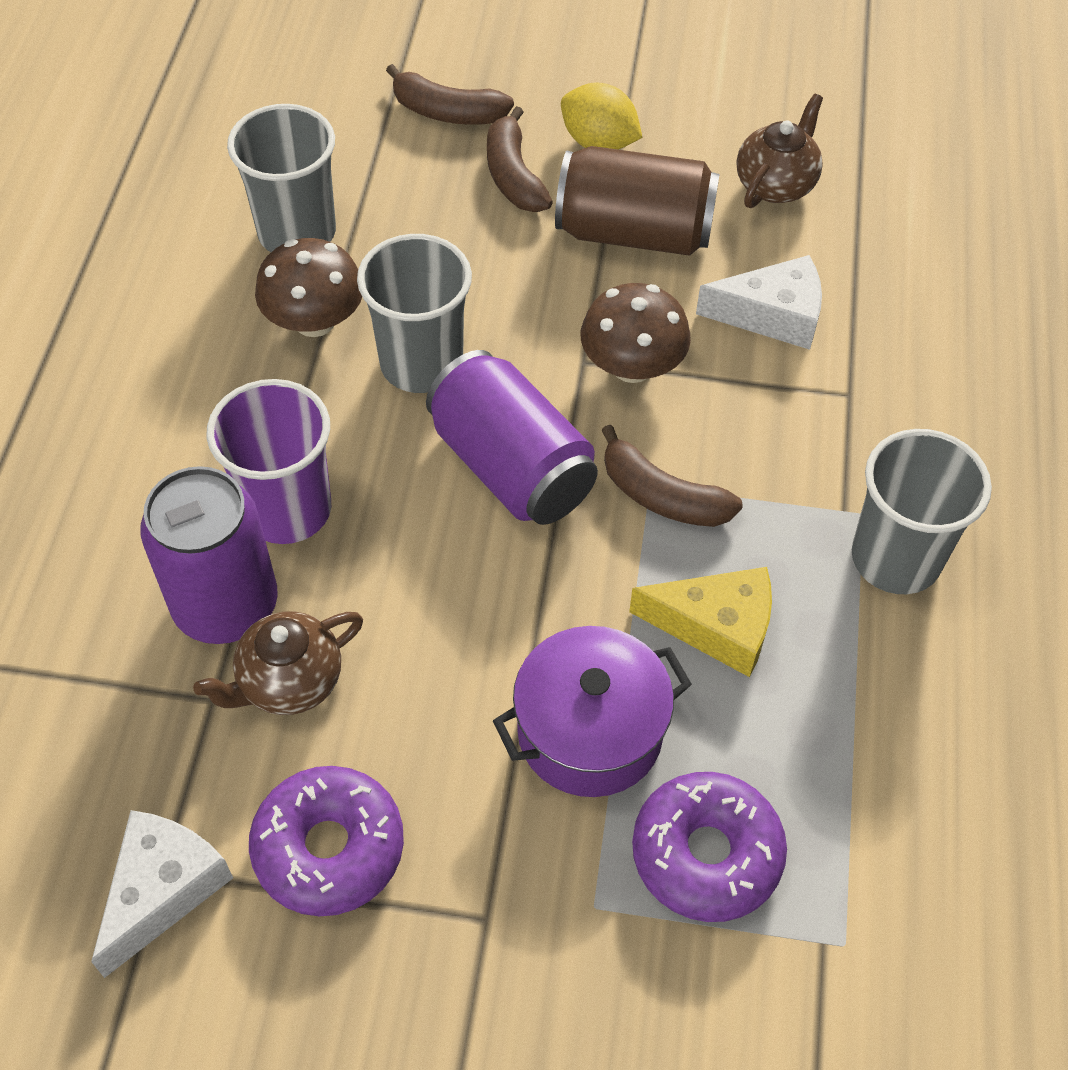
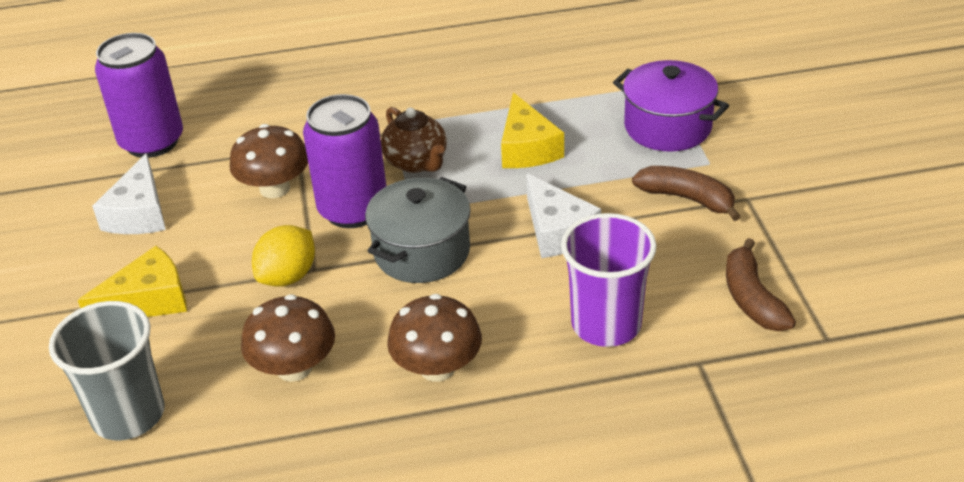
brown banana: [386,64,514,125] [487,106,553,212] [601,425,743,527] = 3 -> [632,166,741,221] [726,238,796,331] = 2
brown can: [555,146,720,256] = 1 -> none = 0
brown mushroom: [255,238,362,337] [581,283,691,383] = 2 -> [230,124,308,198] [241,294,335,382] [387,294,482,382] = 3
brown teapot: [193,611,363,715] [737,93,823,208] = 2 -> [381,107,447,173] = 1
grey cup: [227,104,336,252] [357,234,472,393] [852,429,992,594] = 3 -> [49,301,165,441] = 1
grey pot: none = 0 -> [365,177,471,283] = 1
purple donut: [249,766,404,916] [632,772,787,922] = 2 -> none = 0
yellow cheese: [629,567,772,677] = 1 -> [78,246,187,317] [501,93,564,168] = 2

